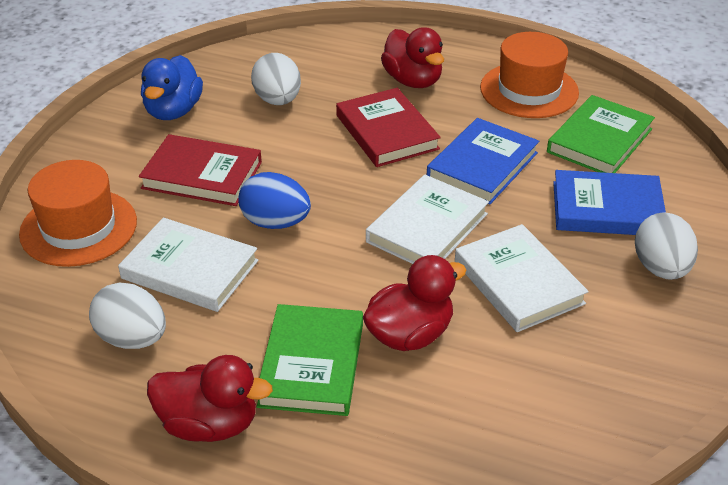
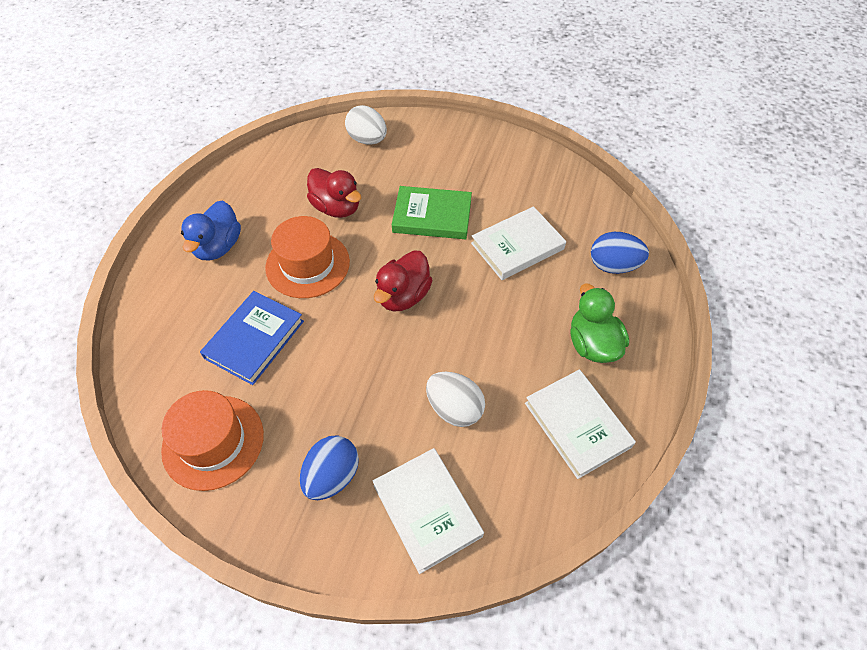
blue book: [427,118,539,204] [553,170,666,235] = 2 -> [200,291,304,385] = 1
blue egg: [238,172,311,229] = 1 -> [300,435,359,500] [591,232,649,274] = 2
green book: [257,304,363,416] [547,95,655,173] = 2 -> [392,186,472,239] = 1
green duck: none = 0 -> [571,283,629,363] = 1
red book: [139,134,262,206] [336,88,441,167] = 2 -> none = 0
red duck: [147,355,273,442] [363,255,467,351] [381,27,444,88] = 3 -> [307,168,361,218] [374,250,433,312] = 2
white egg: [89,282,166,349] [251,53,301,105] [635,212,698,280] = 3 -> [345,105,387,145] [426,372,485,427] = 2

